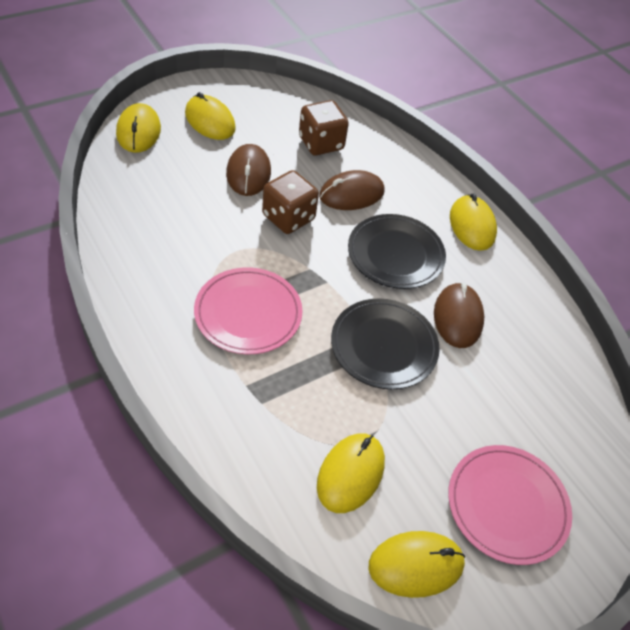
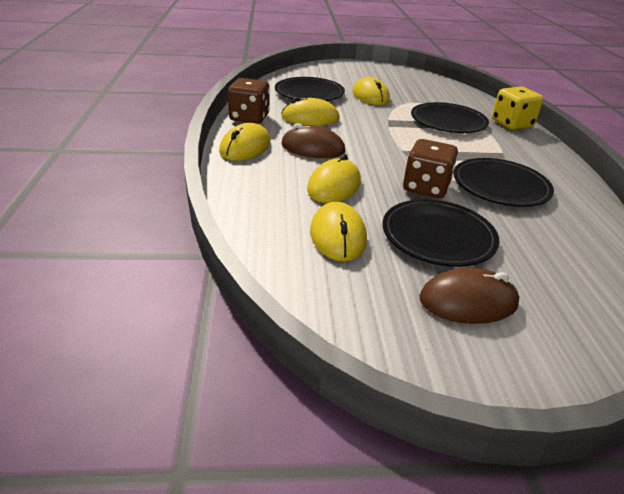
black plate: [331,299,440,390] [348,214,446,289] = 2 -> [275,77,345,101] [383,199,499,267] [411,102,489,133] [453,158,554,207] = 4
brown mouse: [226,144,271,196] [319,170,385,210] [434,282,484,348] = 3 -> [281,123,345,158] [419,268,519,324] = 2
pink plate: [194,267,303,354] [448,445,572,565] = 2 -> none = 0
yellow dice: none = 0 -> [492,86,544,130] = 1

